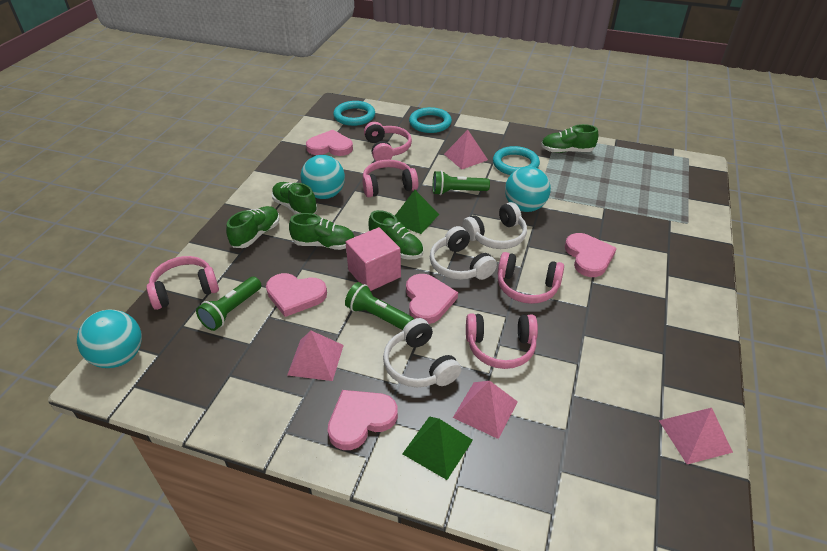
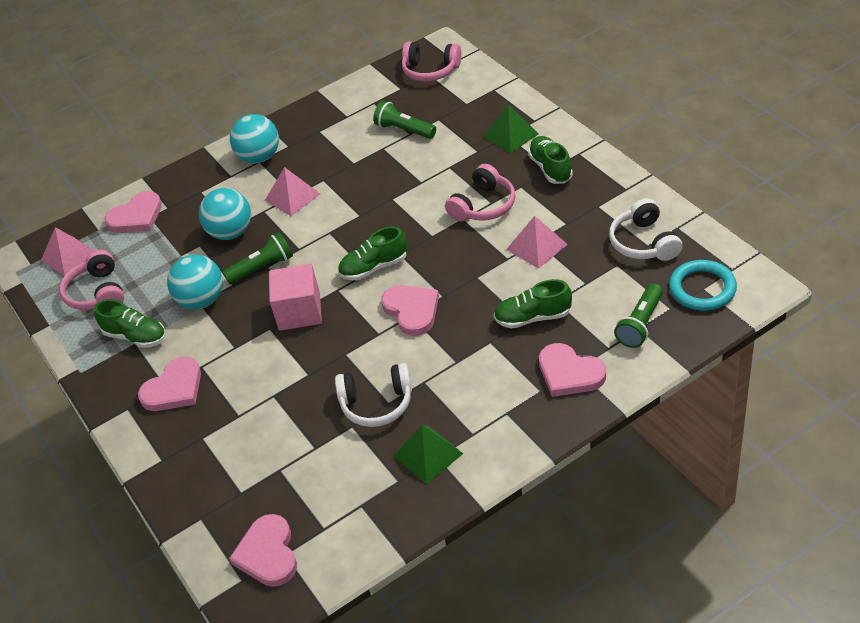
green shoe: [226,206,280,248] [272,182,317,214] [289,213,354,250] [368,210,423,260] [541,124,598,153] = 5 -> [94,299,166,348] [338,227,407,280] [494,279,572,328] [528,136,573,184] = 4
pink headphones: [146,256,219,310] [363,160,418,197] [364,122,412,161] [466,314,538,369] [498,252,564,304] = 5 -> [59,250,124,310] [402,42,462,82] [445,164,515,221] = 3
pink pyramid: [287,331,344,381] [444,130,488,169] [453,381,518,439] [659,408,733,464] = 4 -> [41,228,94,276] [265,167,320,216] [506,216,568,269] = 3
turquoise ring: [333,101,375,126] [409,107,452,133] [493,146,540,175] = 3 -> [669,260,737,311] = 1
white headphones: [383,318,461,387] [430,226,497,280] [462,202,527,249] = 3 -> [335,363,412,427] [609,198,683,261] = 2

